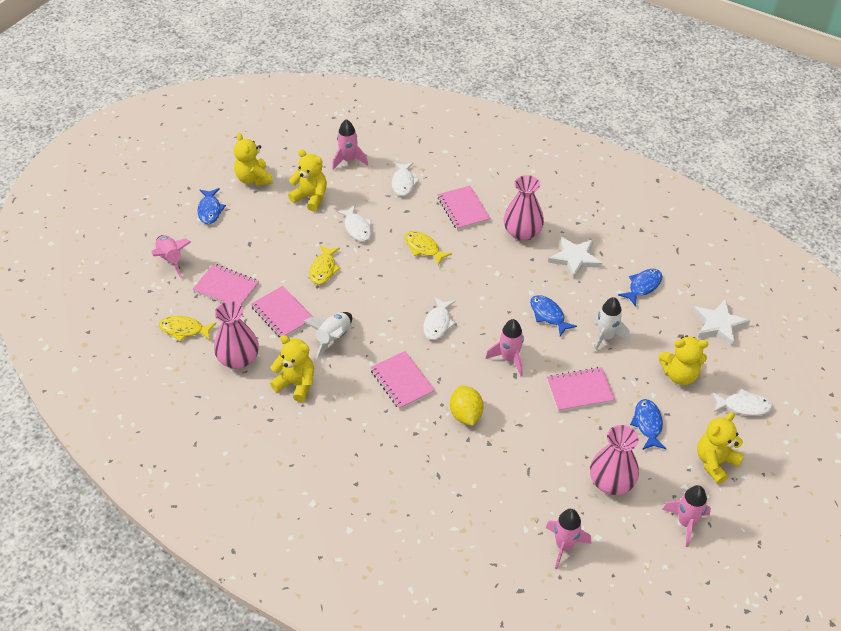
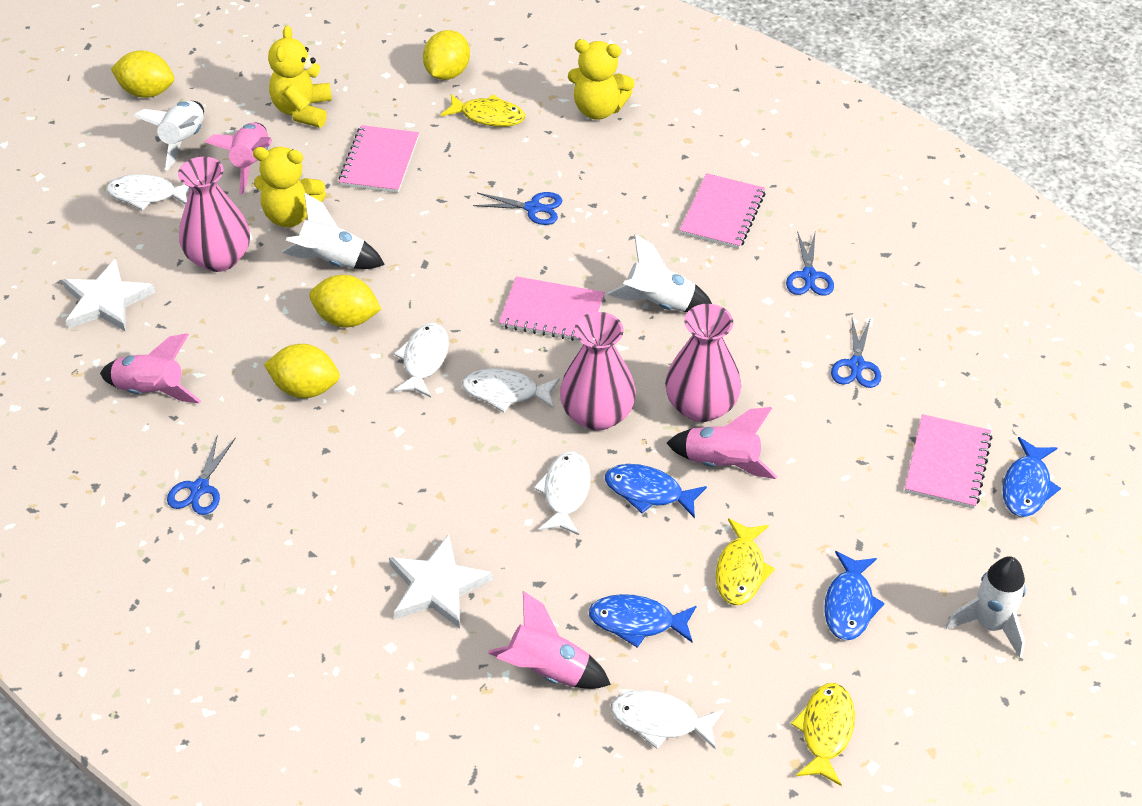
blue scissors: none = 0 -> [167,434,236,515] [473,192,562,225] [786,231,834,296] [831,318,881,388] = 4
pink notebook: [193,264,259,305] [251,286,313,337] [370,351,435,410] [437,186,490,230] [547,367,615,412] = 5 -> [338,125,419,193] [499,276,605,341] [680,173,765,249] [904,414,993,509] = 4
pink rocket: [152,235,191,278] [332,119,368,170] [485,319,524,376] [546,509,591,569] [662,485,711,547] = 5 -> [100,333,201,403] [205,123,272,195] [488,591,611,689] [667,407,777,479] = 4
white fish: [337,205,372,242] [392,162,419,196] [423,297,456,340] [712,389,773,416] = 4 -> [106,174,191,211] [393,323,449,397] [462,368,560,412] [534,451,591,535] [611,690,724,749] = 5
white rocket: [302,312,352,359] [593,297,630,353] = 2 -> [134,101,204,171] [282,193,385,269] [607,234,712,312] [945,556,1026,658] = 4
yellow lemon: [450,386,484,426] = 1 -> [111,50,174,98] [264,344,340,398] [309,275,381,328] [423,30,470,80] = 4
yellow teddy bear: [234,133,273,186] [270,335,314,402] [288,149,327,212] [659,336,708,385] [697,412,744,484] = 5 -> [253,147,326,227] [268,26,332,128] [568,39,635,120] = 3

